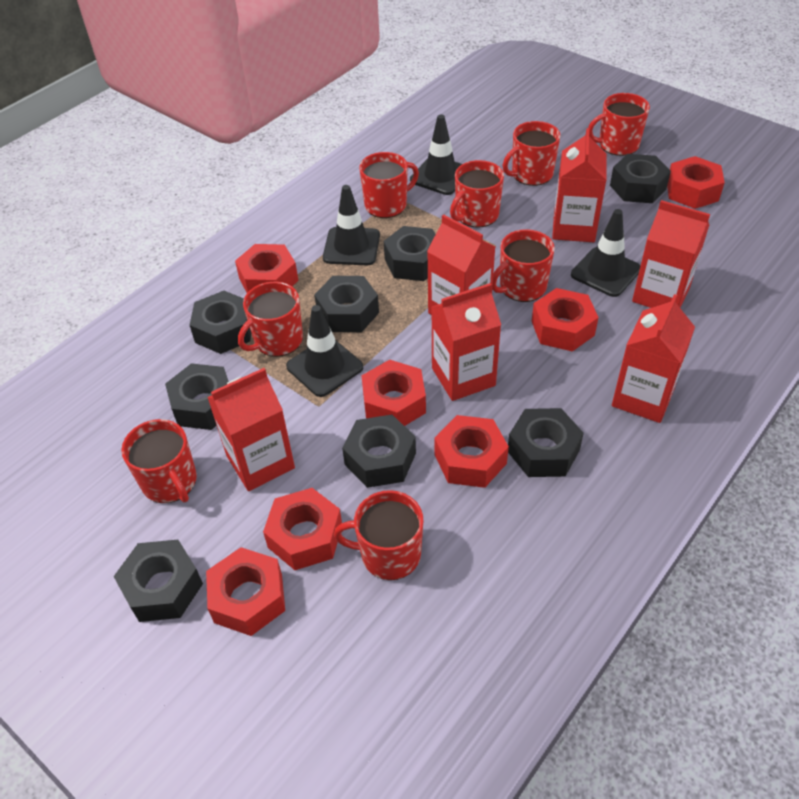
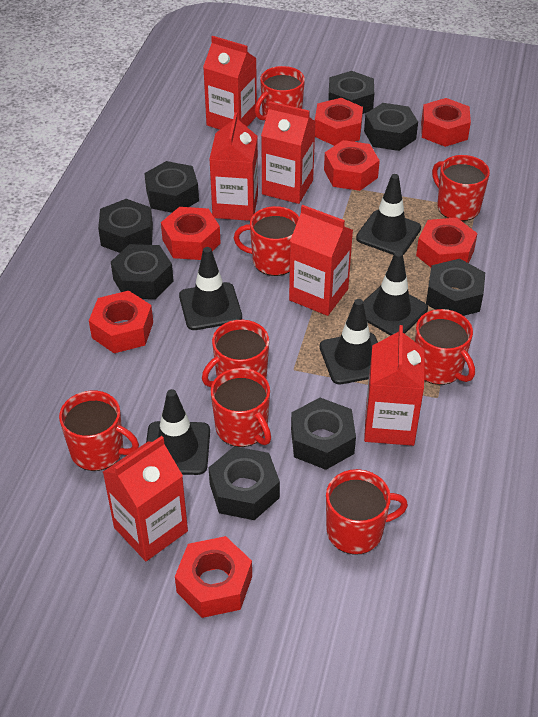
black traffic cone: [286,305,363,397] [323,185,380,265] [410,115,462,195] [571,209,641,297] = 4 -> [146,389,210,475] [179,247,242,330] [320,299,378,384] [356,174,421,255] [363,251,428,336] = 5

